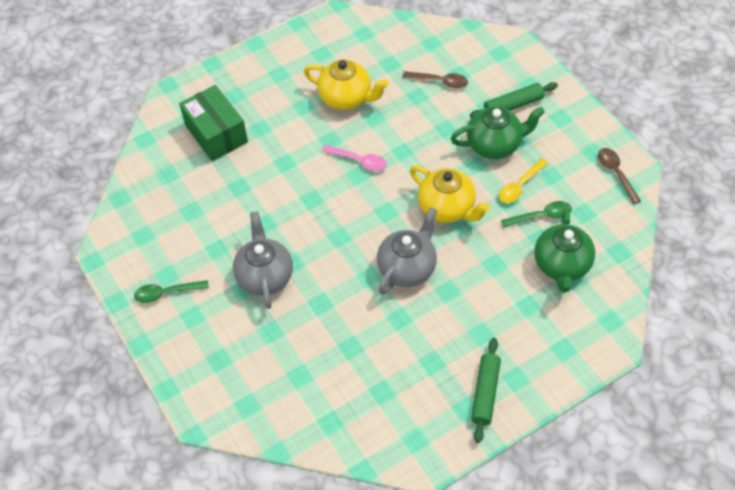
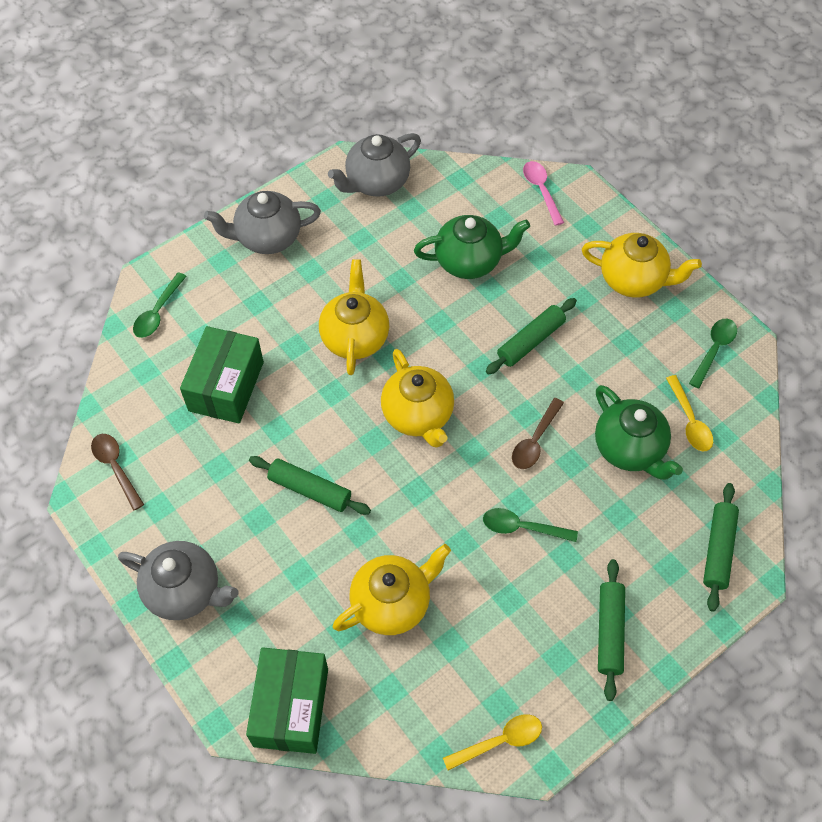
green box: [179,85,248,161] = 1 -> [180,326,264,424] [246,647,328,754] = 2
green rolling pin: [470,82,558,118] [471,338,501,443] = 2 -> [249,456,371,515] [486,298,577,375] [598,559,625,701] [703,483,739,612] = 4
green spoon: [134,280,209,303] [501,201,572,227] = 2 -> [133,272,187,338] [483,508,578,542] [689,319,737,388] = 3
grey teapot: [233,211,293,309] [377,207,437,295] = 2 -> [118,541,238,620] [204,191,321,254] [328,133,421,197] = 3
yellow spoon: [499,158,548,203] = 1 -> [443,714,542,771] [666,375,713,451] = 2
yellow teapot: [304,59,388,110] [410,165,490,223] = 2 -> [319,259,389,375] [333,544,451,635] [381,349,454,448] [582,233,702,298] = 4

